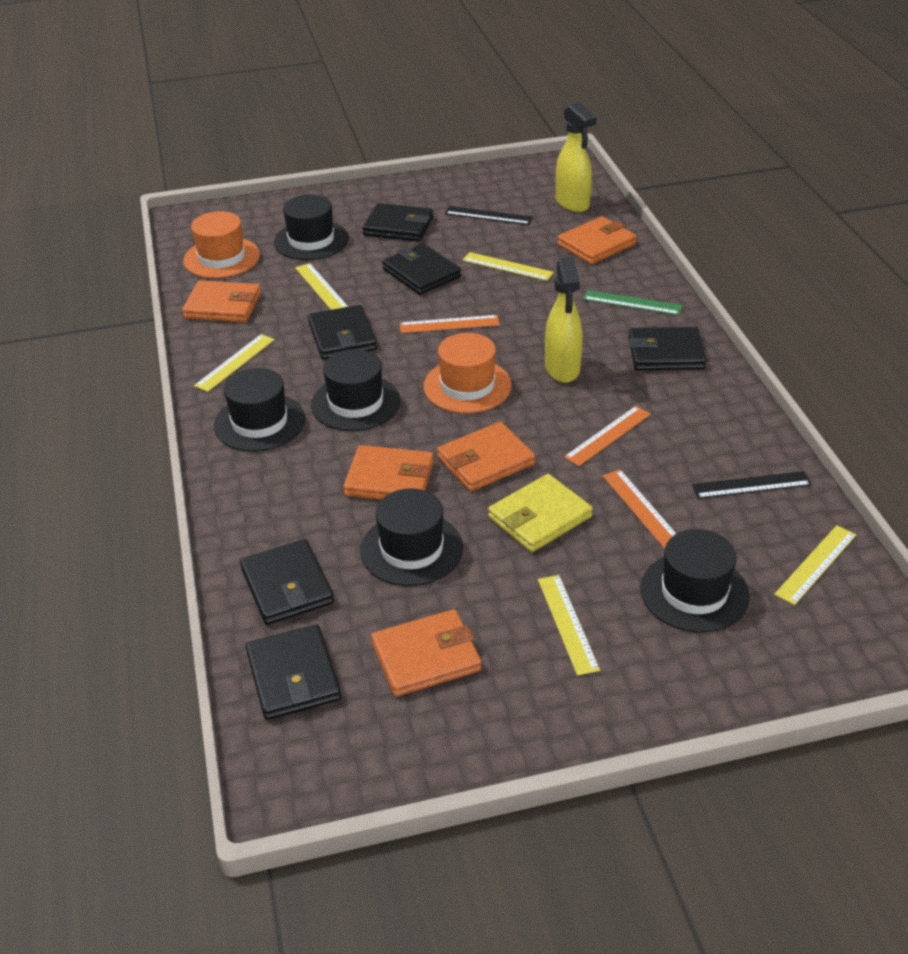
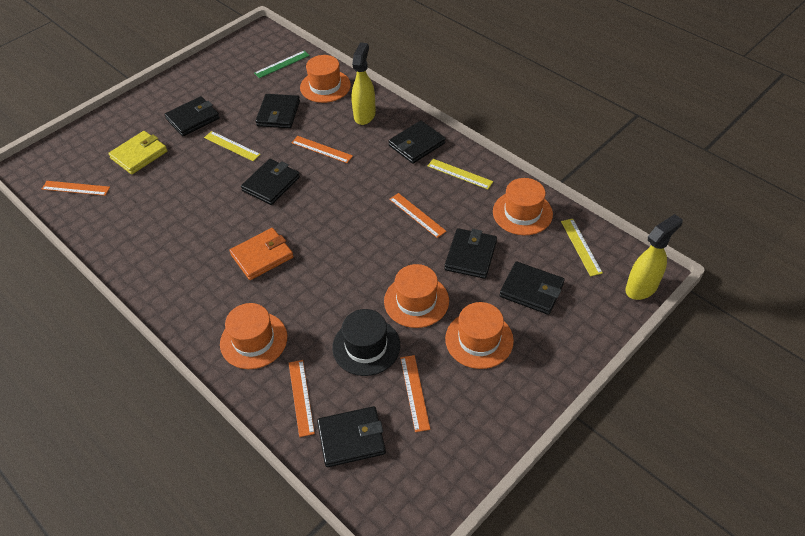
black hat: [214,368,305,452] [274,195,349,260] [311,349,400,431] [360,488,463,586] [640,529,749,633] = 5 -> [332,309,400,376] = 1
black ruler: [445,206,533,225] [692,471,812,499] = 2 -> none = 0
black wallet: [240,539,334,625] [245,624,341,720] [308,305,377,359] [362,203,433,242] [382,244,461,295] [628,327,706,370] = 6 -> [164,96,220,136] [241,159,300,205] [256,94,300,128] [317,406,386,467] [388,121,445,164] [445,228,497,279] [499,261,565,315] = 7
orange hat: [183,211,260,278] [423,333,512,413] = 2 -> [220,303,287,369] [300,55,351,103] [384,264,449,328] [445,302,514,369] [493,178,553,235] = 5
orange ruler: [400,315,500,333] [564,406,651,466] [603,470,677,549] = 3 -> [42,181,110,196] [289,360,315,437] [291,136,353,163] [389,193,446,238] [400,355,430,432] = 5
orange wallet: [182,280,261,322] [343,445,434,500] [371,609,482,697] [437,422,535,491] [557,216,637,264] = 5 -> [229,228,294,280] = 1
yellow ruler: [194,334,275,392] [295,263,348,310] [462,252,554,281] [538,575,600,676] [774,525,856,605] = 5 -> [204,131,261,161] [428,159,493,189] [561,219,603,276] = 3

